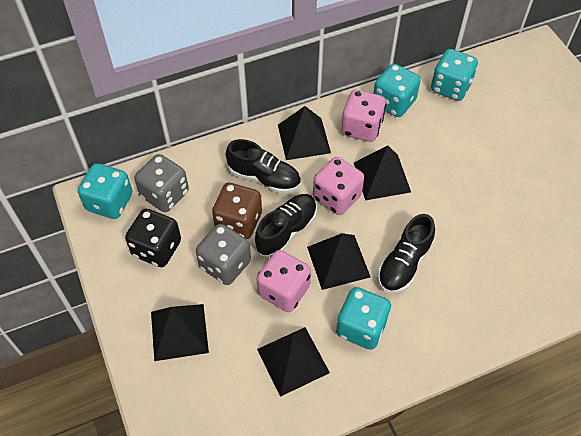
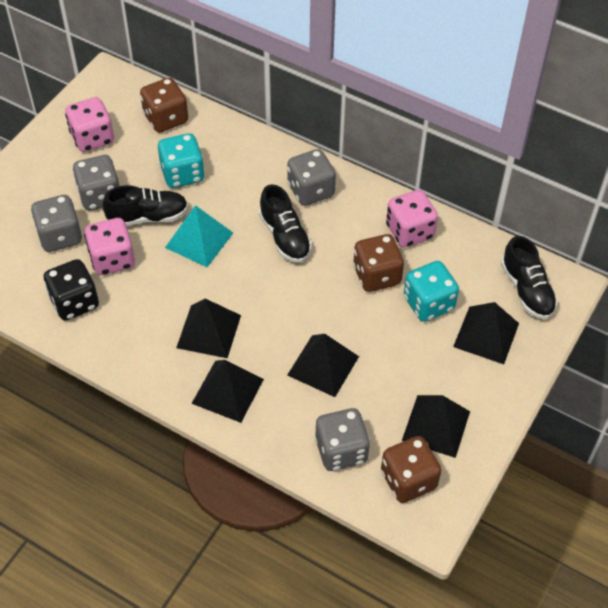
brown dice: [212,183,262,239] = 1 -> [140,78,188,133] [353,234,404,292] [381,436,441,503] = 3
grey dice: [134,154,189,212] [196,224,251,285] = 2 -> [31,195,82,252] [72,155,119,210] [287,149,336,206] [315,408,370,471] = 4
turquoise dice: [78,163,132,219] [336,287,391,350] [373,64,421,117] [431,49,478,101] = 4 -> [158,133,205,188] [404,261,459,322] = 2
turquoise pyramid: none = 0 -> [165,205,233,267] = 1

